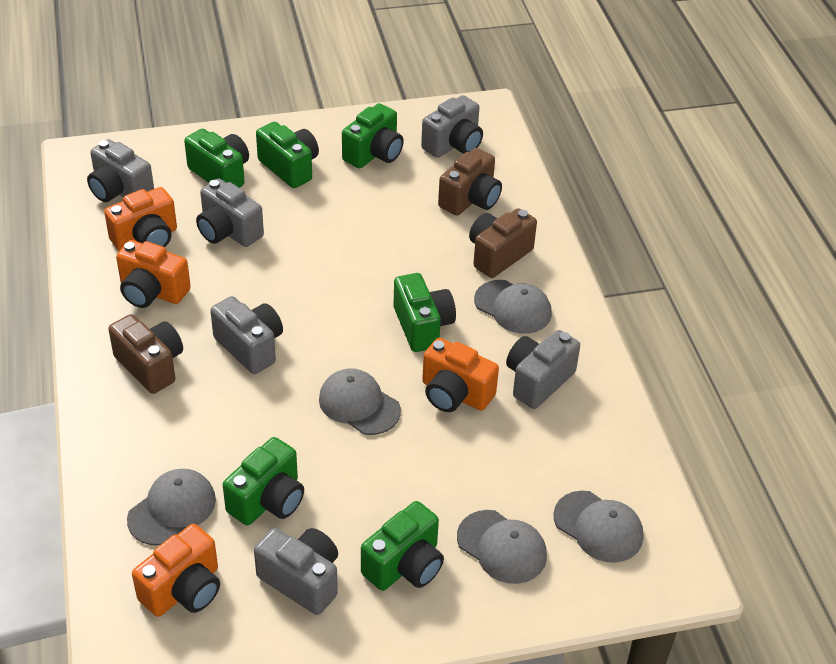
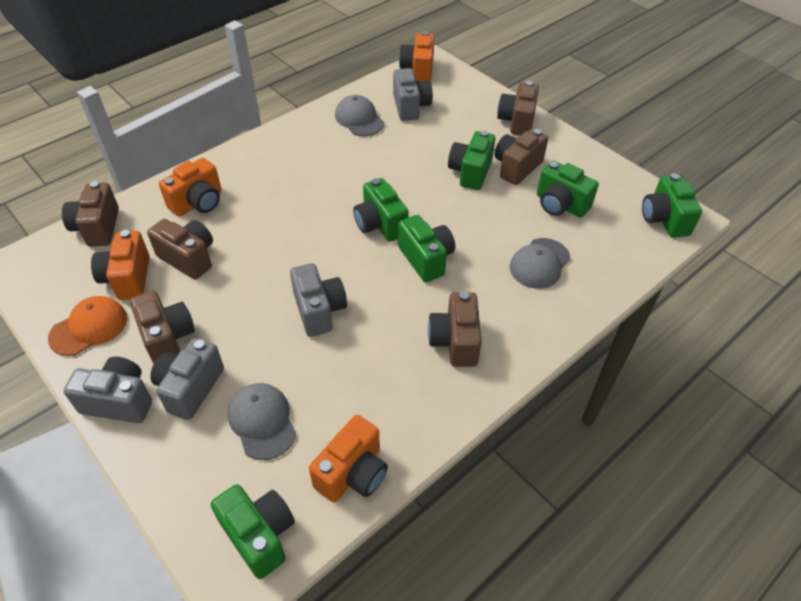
brown camera: [108,314,183,394] [438,148,502,216] [469,208,537,278] = 3 -> [62,181,119,247] [130,291,195,364] [147,219,213,280] [428,291,482,367] [494,129,548,185] [497,81,539,135] = 6
grey camera: [87,139,154,202] [196,179,264,247] [210,296,283,374] [254,528,338,615] [421,95,483,158] [506,330,580,409] = 6 -> [64,356,152,423] [150,338,224,420] [290,263,347,337] [393,68,433,121] = 4
grey cap: [127,469,216,546] [319,368,401,435] [457,510,547,584] [474,280,552,334] [553,491,643,563] = 5 -> [228,383,296,460] [335,95,384,136] [509,238,571,289] = 3
orange cap: none = 0 -> [48,296,127,356] = 1

